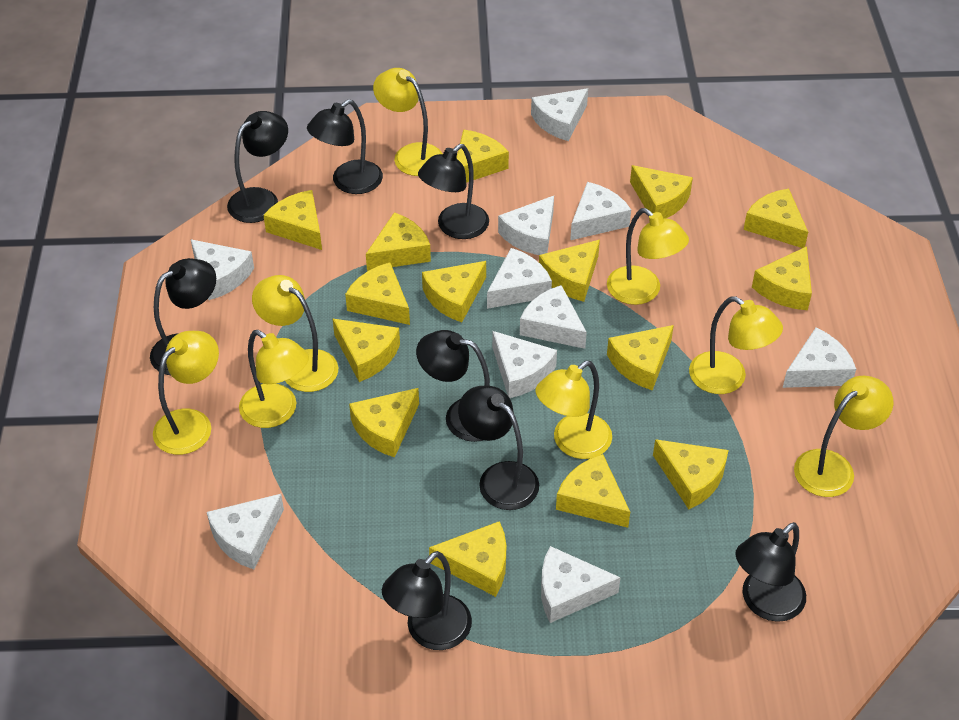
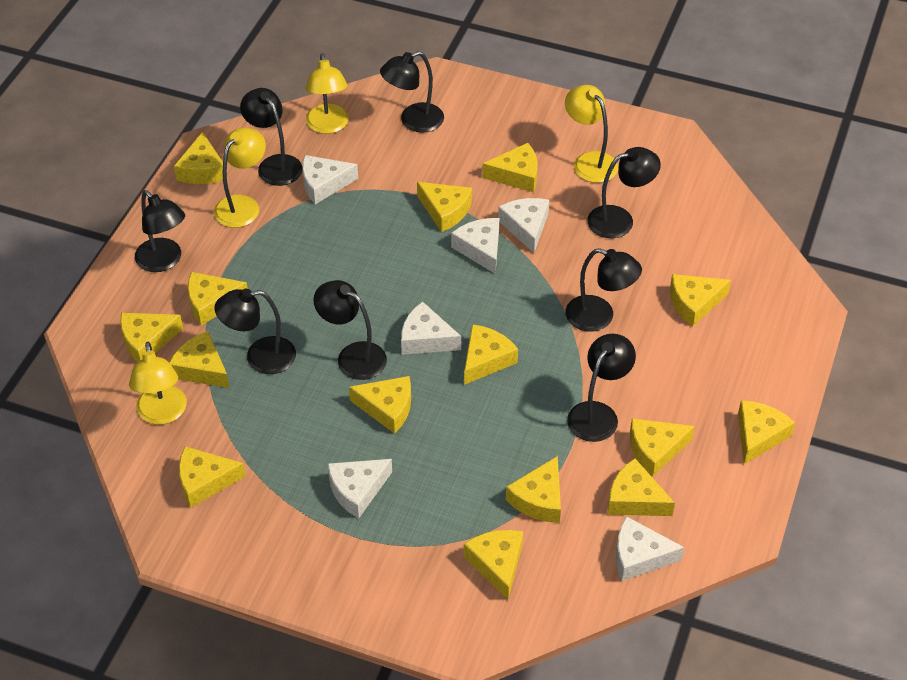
white cheese: [191,239,254,300] [207,494,284,569] [487,248,552,309] [492,331,557,398] [498,196,554,255] [520,285,587,349] [531,88,588,141] [541,546,621,623] [570,182,631,240] [783,327,856,388] = 10 -> [302,155,358,204] [328,459,392,518] [401,301,461,355] [451,218,499,274] [498,198,549,253] [616,516,685,581] = 6
yellow lamp: [153,331,219,455] [239,330,309,428] [252,275,338,392] [373,68,442,176] [535,361,612,459] [607,208,689,305] [689,296,783,394] [794,376,894,497] = 8 -> [129,341,187,425] [214,128,266,228] [306,53,349,134] [565,85,618,183] = 4

